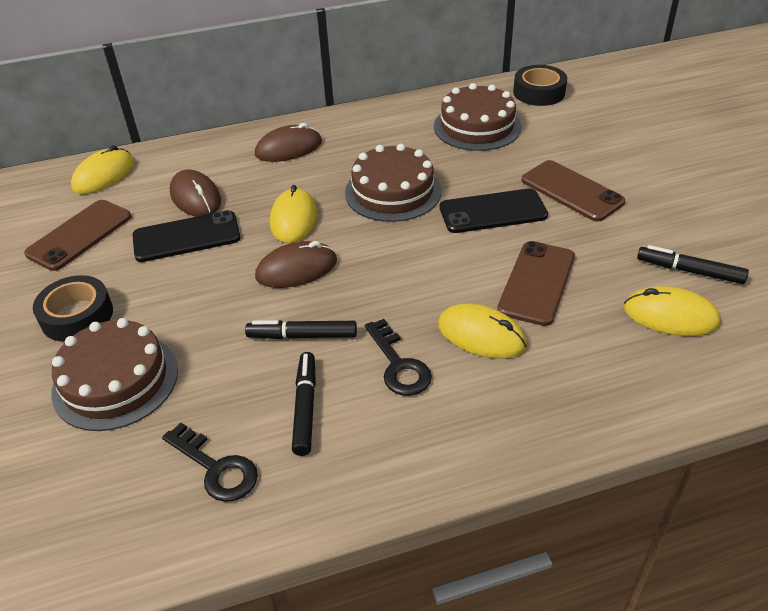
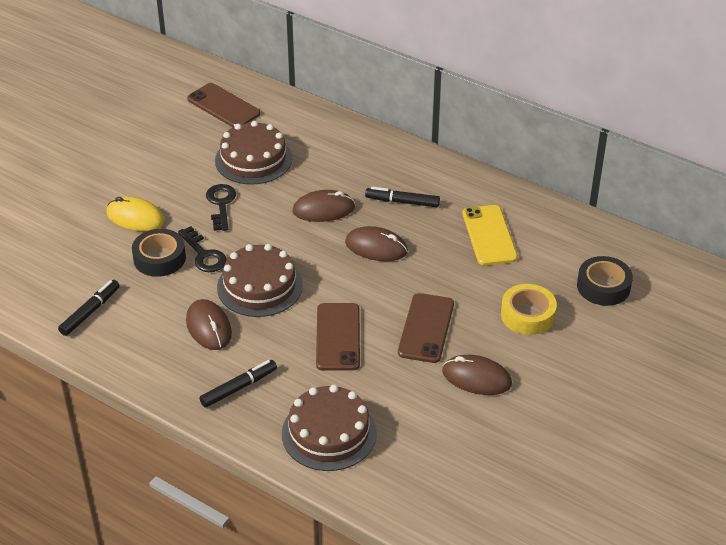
black phone: [132,210,240,262] [440,189,548,233] = 2 -> none = 0
brown mouse: [170,170,221,217] [255,123,322,162] [255,241,337,288] = 3 -> [186,299,232,350] [292,190,355,222] [345,226,408,261] [442,355,512,395] = 4
yellow mouse: [71,145,135,194] [270,185,317,243] [438,303,527,359] [624,286,721,336] = 4 -> [107,197,165,231] = 1
yellow phone: none = 0 -> [462,205,518,266] = 1
yellow tape: none = 0 -> [501,284,557,335] = 1

